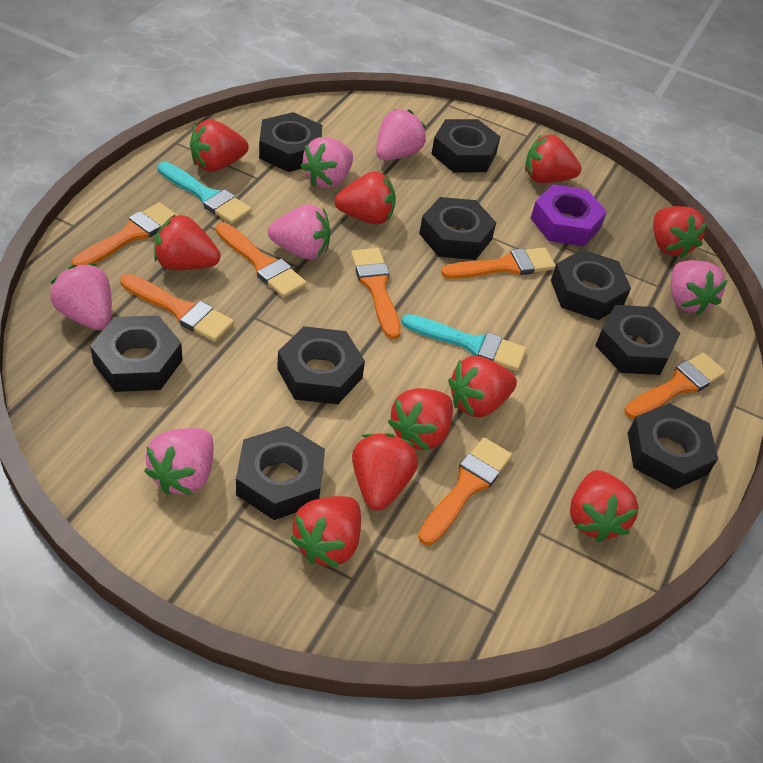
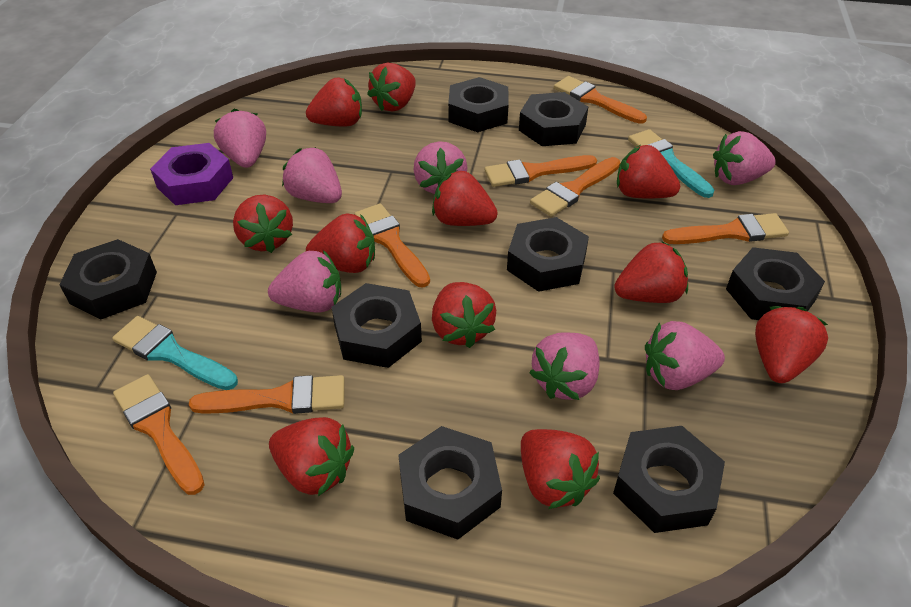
black nut: [90,316,183,392] [236,426,325,520] [259,112,322,172] [277,326,365,404] [419,197,496,260] [431,119,500,173] [551,249,631,320] [595,305,681,375] [628,403,718,490] = 9 -> [59,239,157,319] [331,283,422,368] [398,426,502,540] [448,77,509,132] [507,217,589,292] [519,92,588,146] [613,426,725,533] [726,247,825,320] = 8
pink strawberry: [50,264,112,330] [144,428,213,495] [268,204,331,260] [300,137,353,188] [376,109,426,161] [671,260,728,315] = 6 -> [214,109,266,168] [268,250,341,312] [282,147,342,203] [413,141,468,194] [529,332,600,400] [645,321,725,390] [713,131,776,185] = 7
red strawberry: [154,214,221,270] [190,120,249,172] [290,496,361,568] [335,171,396,225] [352,433,418,511] [388,388,453,451] [448,356,517,417] [525,135,581,183] [570,470,639,542] [653,206,707,258] = 10 -> [233,195,293,253] [269,417,354,496] [306,78,362,126] [306,213,375,273] [367,63,416,112] [432,170,498,226] [432,282,496,348] [521,429,600,509] [614,241,688,303] [617,145,680,199] [755,306,828,383] = 11

